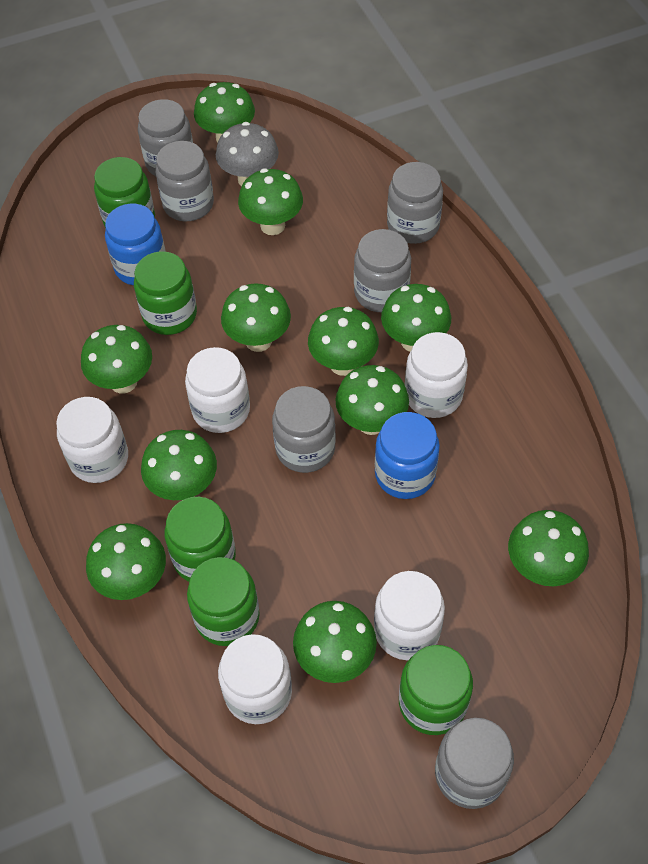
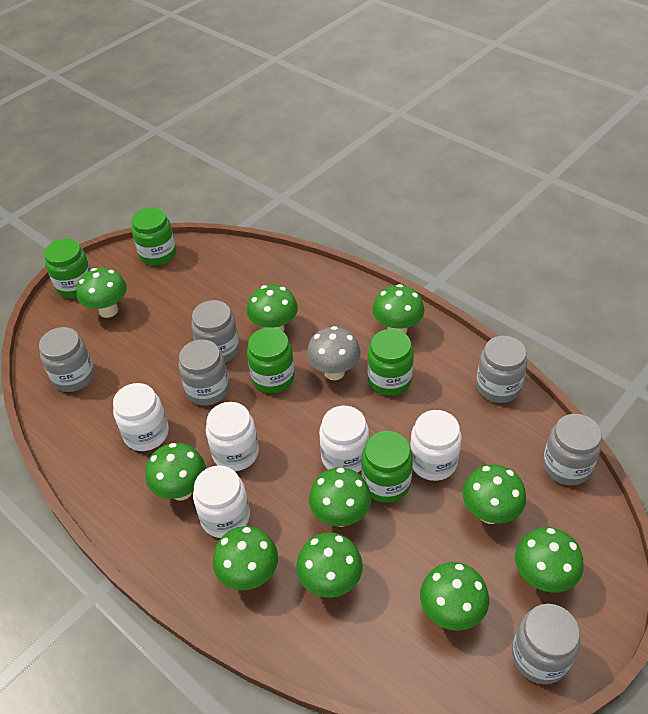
blue jar: [105,204,166,285] [375,412,440,499] = 2 -> none = 0
green mushroom: [81,325,152,393] [86,523,166,600] [141,430,217,500] [194,82,255,143] [221,283,291,352] [238,168,303,235] [293,601,377,683] [308,307,379,376] [335,365,409,435] [381,284,451,352] [508,510,589,586] = 11 -> [76,268,127,318] [145,443,206,501] [213,526,278,590] [247,285,298,332] [296,532,363,598] [309,468,371,527] [373,284,424,334] [420,562,489,631] [462,464,526,524] [515,527,583,593] = 10

